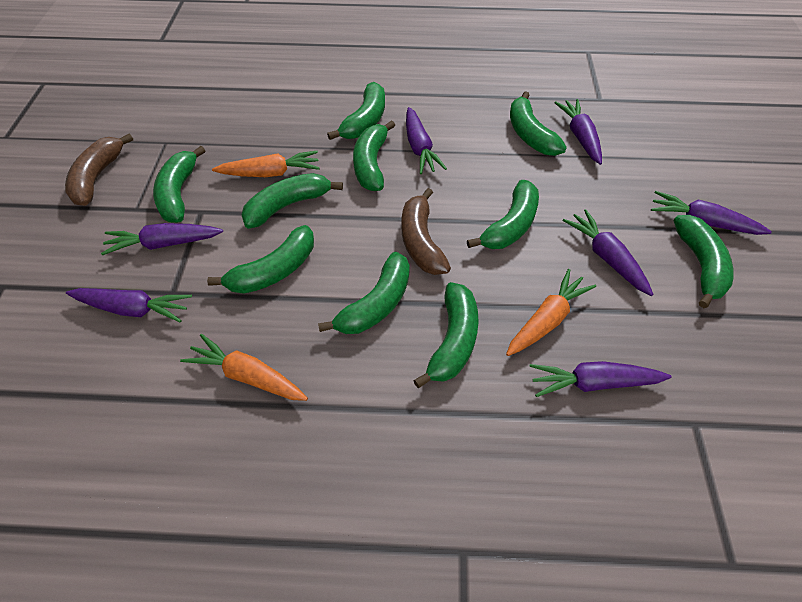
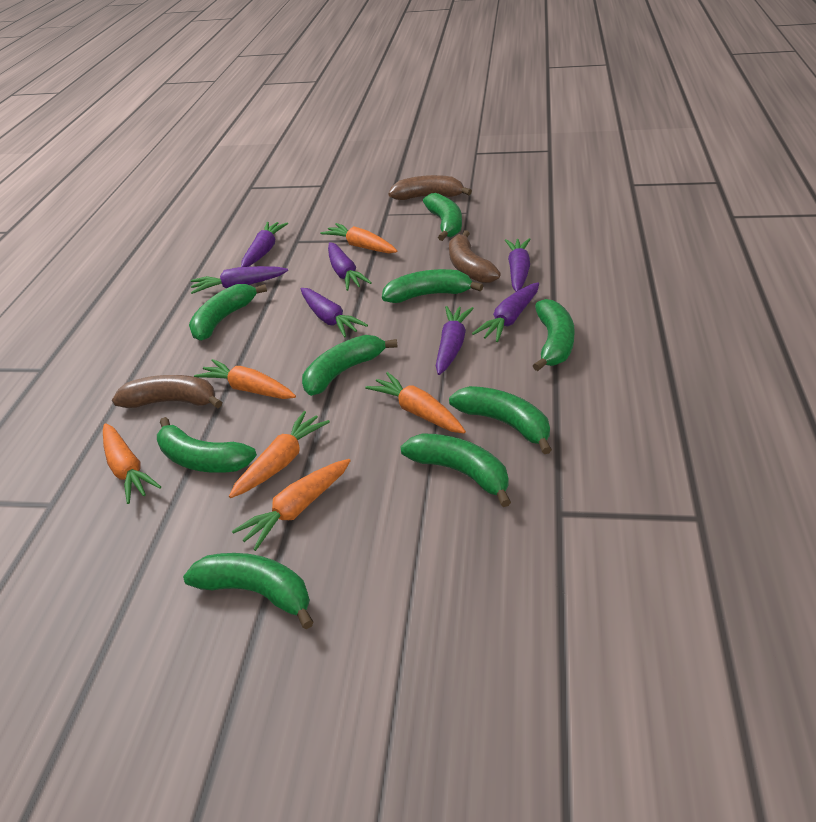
brown banana: [65,133,133,206] [402,188,451,275] = 2 -> [112,375,222,408] [388,175,472,200] [449,230,501,283] = 3
green banana: [153,146,205,223] [207,225,314,294] [241,173,343,229] [318,252,410,334] [327,82,385,140] [353,120,395,191] [413,282,479,388] [467,180,539,249] [510,91,567,156] [674,215,734,308] = 10 -> [157,417,257,473] [183,553,314,629] [189,284,267,341] [302,335,398,396] [382,269,483,303] [400,433,511,507] [423,193,462,241] [449,386,552,454] [533,299,575,371] = 9
orange carrot: [180,334,308,401] [212,151,320,177] [506,269,596,356] = 3 -> [103,423,161,504] [194,359,296,399] [229,411,330,498] [232,459,351,551] [320,223,397,253] [365,372,466,434] = 6

